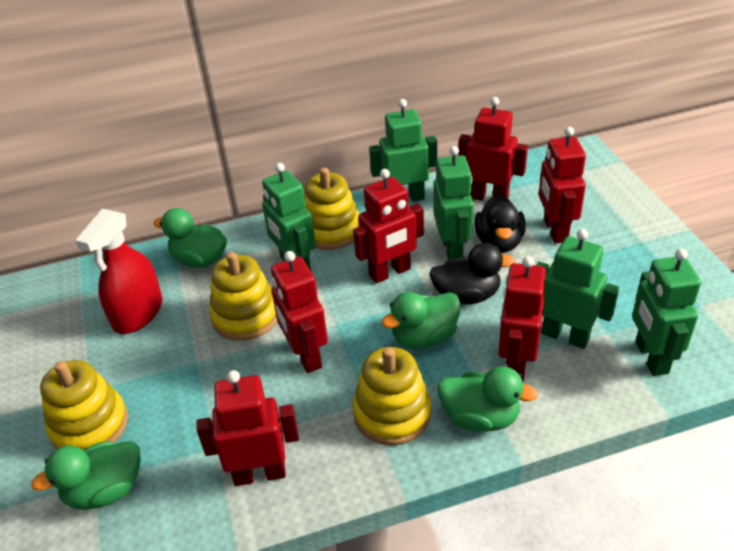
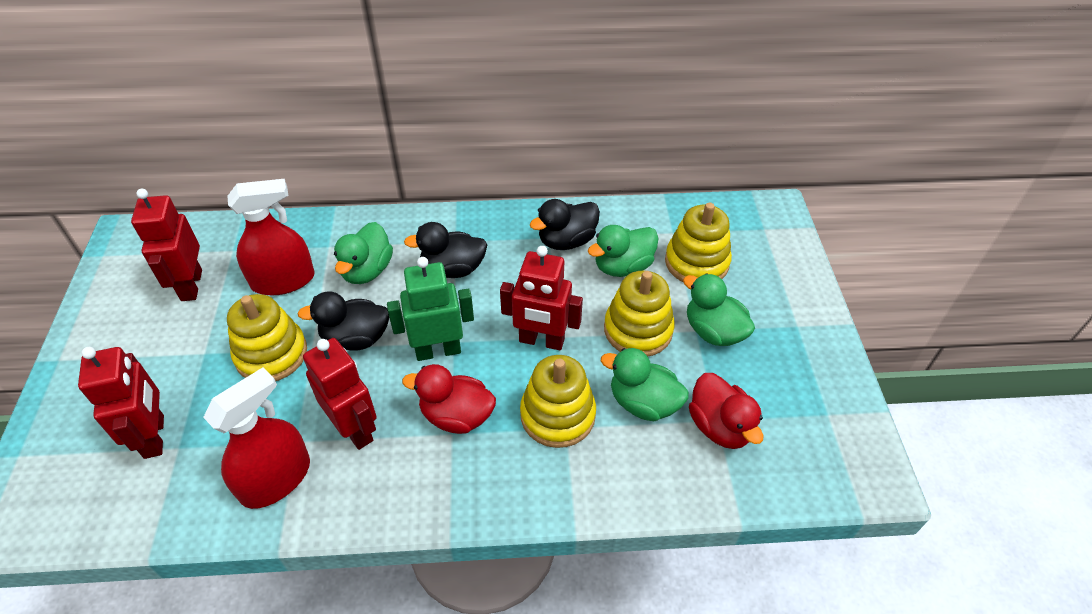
black duck: [429,243,515,305] [475,194,526,253] = 2 -> [297,291,389,351] [404,222,487,278] [530,199,600,250] = 3
green robot: [262,163,316,271] [369,99,437,202] [433,146,474,260] [536,229,619,349] [632,249,701,376] = 5 -> [387,257,474,361] = 1
red duck: none = 0 -> [402,364,496,434] [689,373,764,449] = 2
red robot: [196,370,299,486] [271,251,328,373] [353,169,424,284] [459,97,528,200] [498,256,546,381] [539,127,586,244] = 6 -> [78,347,164,459] [131,189,202,301] [303,338,377,450] [500,246,583,350] = 4
red spray bottle: [75,209,162,334] = 1 -> [203,367,310,509] [227,179,315,295] = 2

